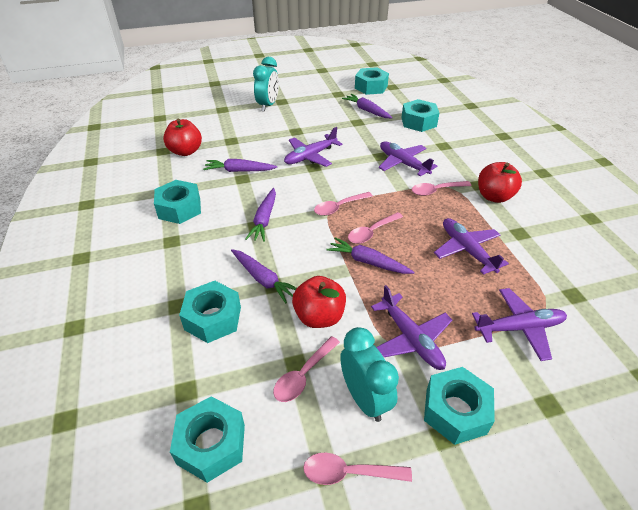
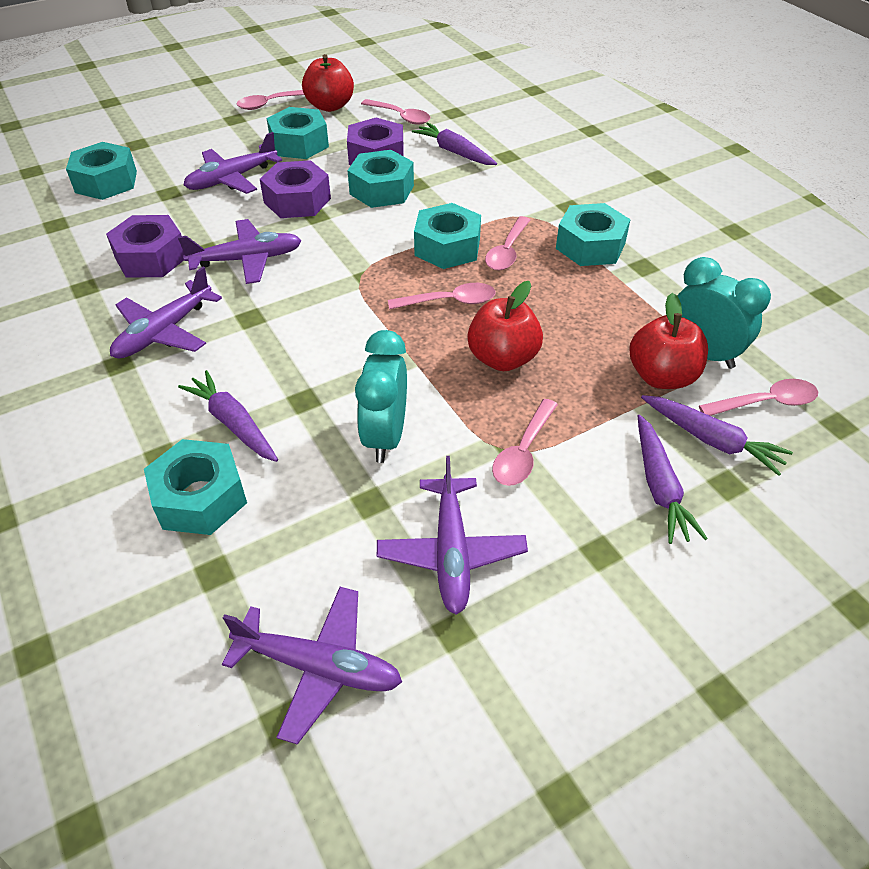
pink spoon: [273,336,340,402] [303,453,412,485] [314,192,373,216] [348,212,403,244] [412,181,471,196] = 5 -> [236,90,304,110] [361,99,430,125] [388,283,496,310] [485,216,530,270] [492,399,558,486] [699,379,818,416] = 6
purple carrot: [203,159,277,172] [231,249,297,303] [245,188,276,242] [327,237,414,274] [342,94,393,118] = 5 -> [178,370,278,462] [412,123,497,165] [638,415,708,544] [641,395,793,476] = 4
purple nut: none = 0 -> [106,215,185,278] [260,160,331,218] [347,118,404,165] = 3

